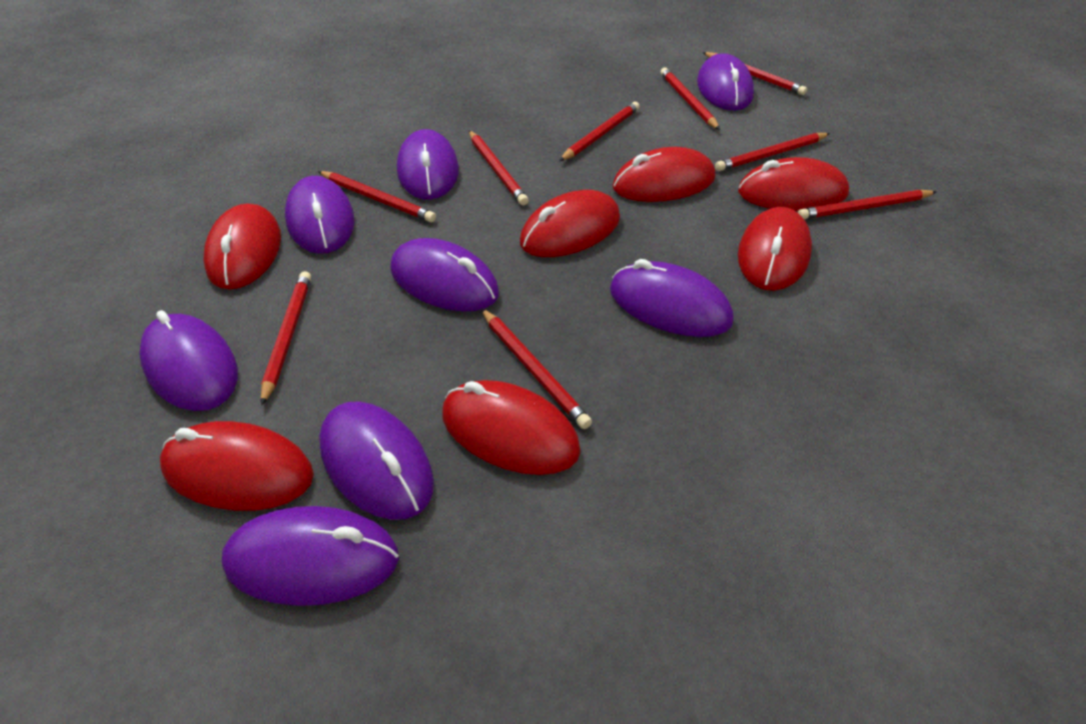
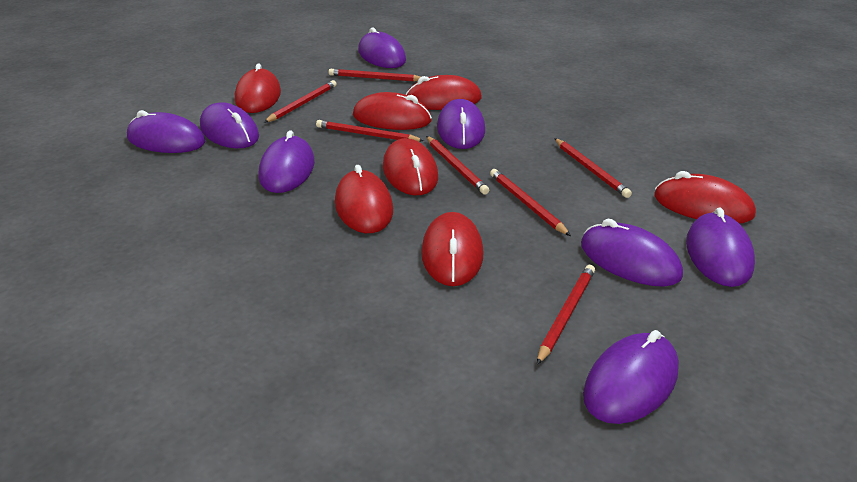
red pencil: [261,271,311,406] [318,171,436,222] [469,131,529,205] [481,308,592,429] [559,102,640,161] [660,68,720,130] [703,52,807,95] [715,133,830,171] [798,190,936,219] = 9 -> [264,80,337,123] [316,120,424,142] [329,69,420,82] [426,136,489,194] [490,169,571,236] [537,265,595,365] [554,138,632,198] = 7

